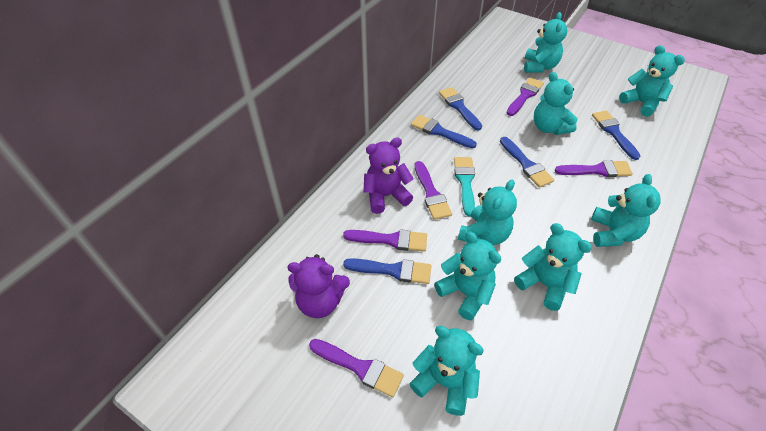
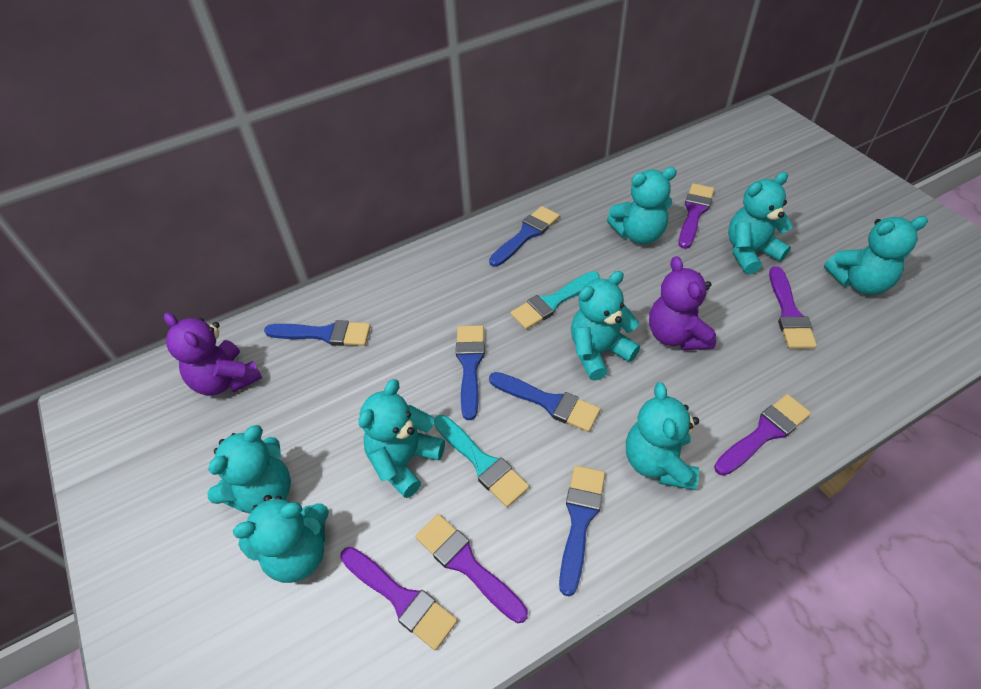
turquoise brush: [454,157,475,216] = 1 -> [434,415,529,507] [510,271,600,330] = 2

